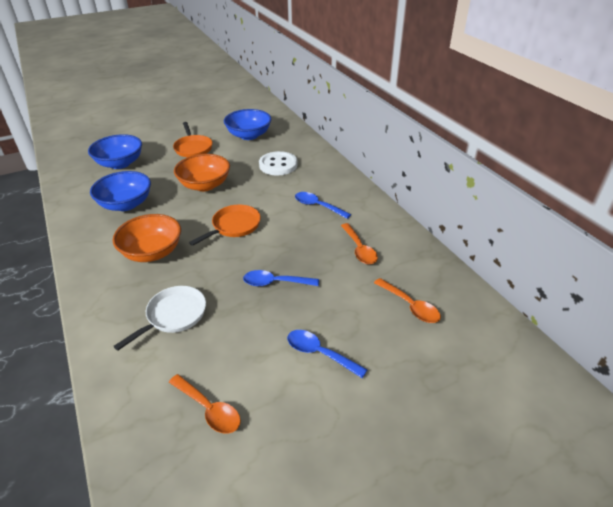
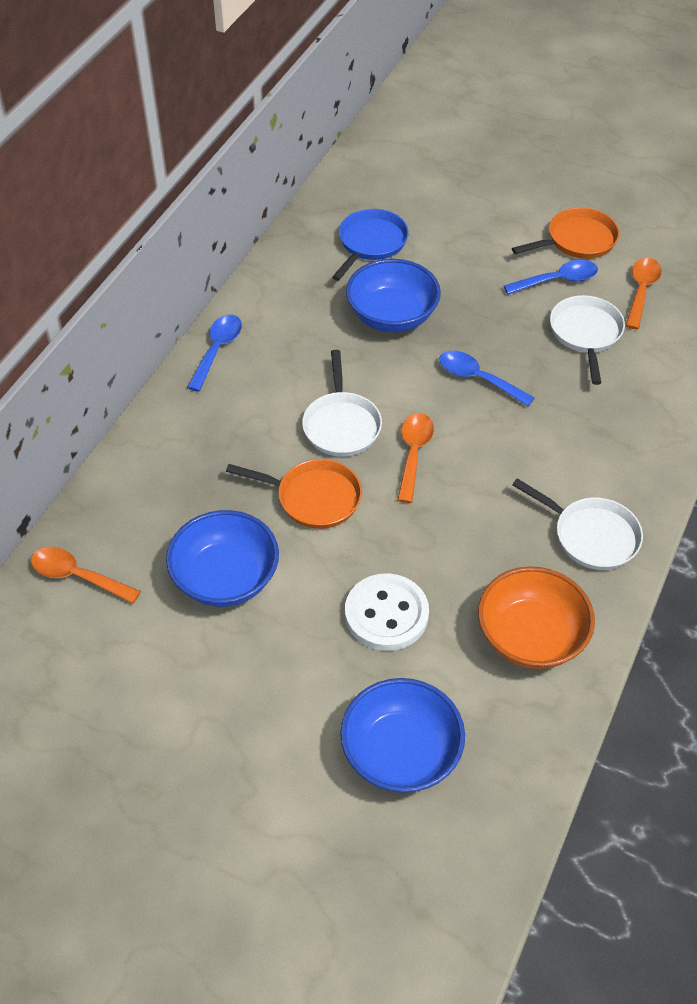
blue pan: none = 0 -> [332,209,409,281] = 1
orange bowl: [112,214,181,262] [174,154,230,191] = 2 -> [478,566,595,669] = 1
white pan: [113,286,206,351] = 1 -> [302,350,382,457] [512,478,643,570] [550,295,625,385] = 3

